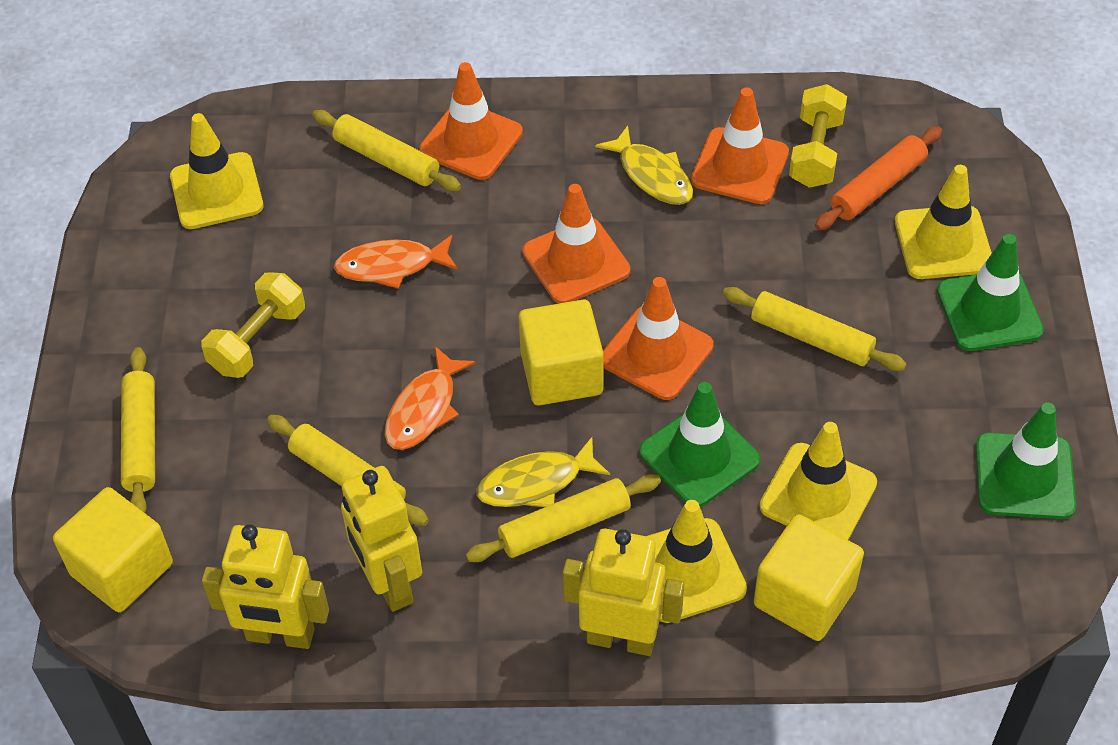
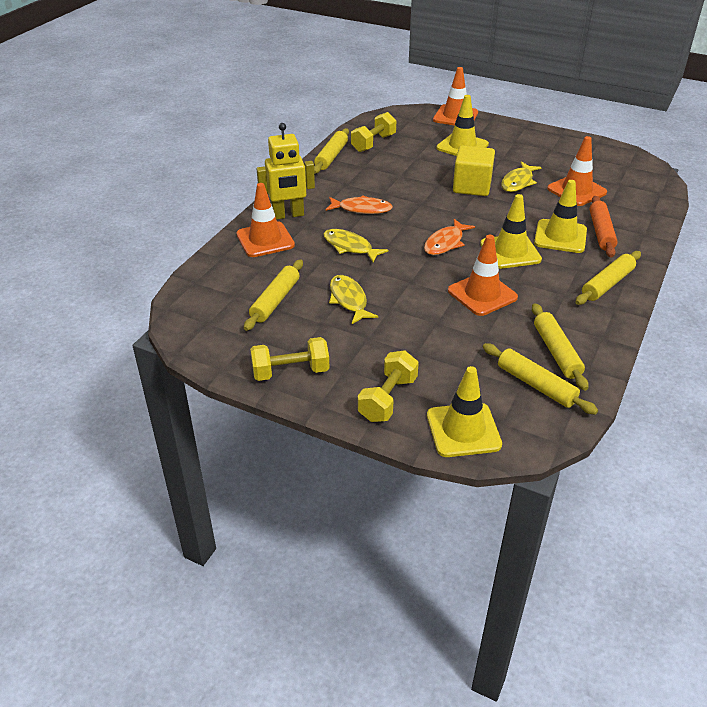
green traffic cone: [639,382,760,507] [937,234,1044,351] [975,403,1076,519] = 3 -> none = 0
yellow cube: [53,487,173,612] [518,300,603,406] [754,514,864,641] = 3 -> [453,145,495,196] = 1
yellow dumbbell: [201,272,305,378] [789,84,847,188] = 2 -> [250,337,329,381] [351,112,396,152] [358,351,419,422] = 3
yellow fish: [477,437,610,507] [595,126,693,205] = 2 -> [324,229,389,262] [329,275,378,324] [501,162,542,192] = 3
yellow robot: [202,524,329,649] [341,466,422,612] [563,529,684,656] = 3 -> [257,123,315,220] = 1

